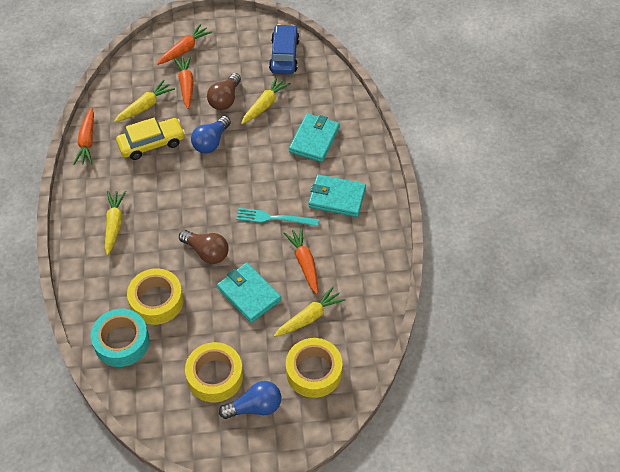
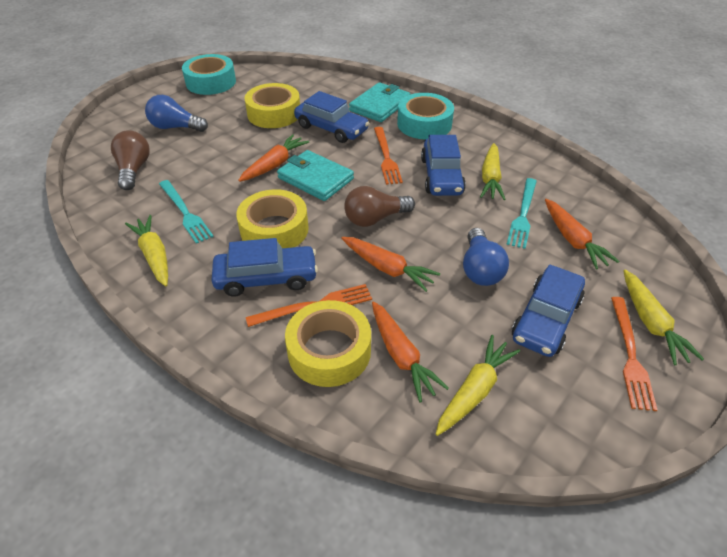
blue car: [269,24,299,74] = 1 -> [211,238,318,297] [294,91,369,143] [421,135,466,196] [512,265,585,357] = 4
orange fork: none = 0 -> [246,284,372,327] [374,127,403,185] [611,297,658,411] = 3
turquoise fork: [236,208,319,226] = 1 -> [159,180,214,244] [506,178,537,249] = 2
turquoise tape: [91,309,150,367] = 1 -> [182,54,236,95] [397,93,454,140] = 2
turquoise wallet: [217,263,281,323] [289,114,339,162] [309,174,366,217] = 3 -> [277,150,354,201] [349,82,411,122] = 2
yellow car: [116,118,185,160] = 1 -> none = 0

